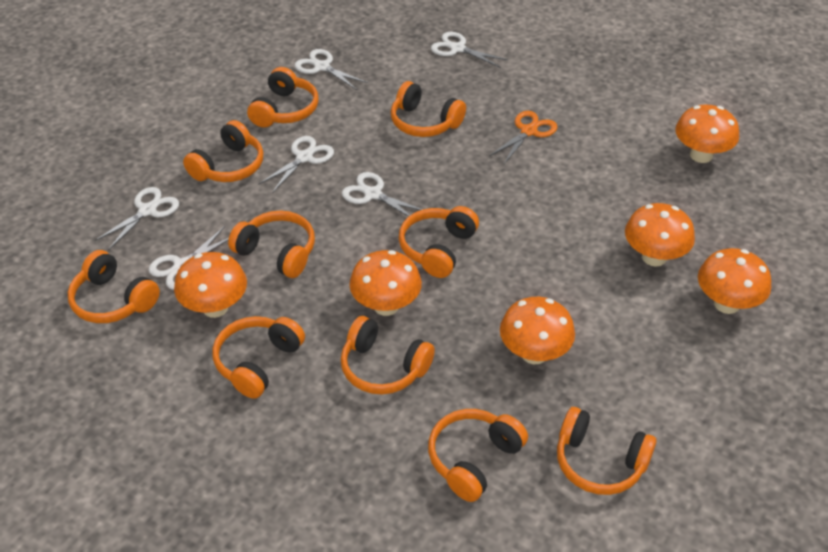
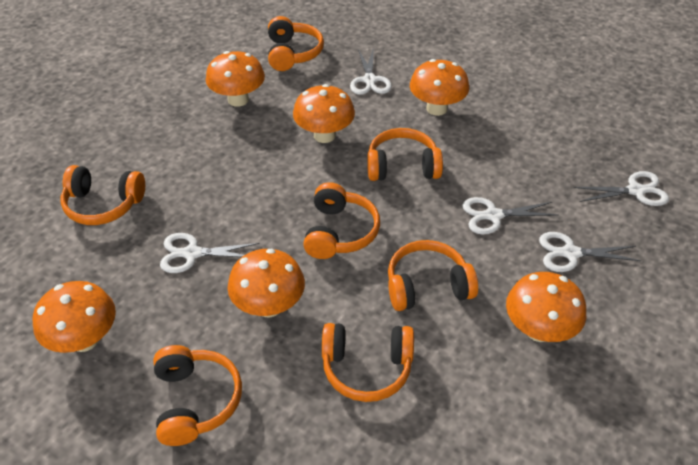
orange headphones: [68,250,160,323] [183,120,263,182] [212,316,305,399] [228,210,315,278] [247,67,319,127] [341,316,435,395] [391,81,466,137] [399,206,479,278] [428,409,528,502] [557,407,656,495] = 10 -> [61,165,145,225] [153,345,242,446] [268,16,324,71] [303,182,380,259] [322,323,414,402] [367,128,443,181] [388,240,478,311] = 7
orange scissors: [489,111,558,164] = 1 -> none = 0
white scissors: [94,187,179,250] [149,226,229,290] [258,136,334,193] [295,49,368,90] [342,172,423,217] [431,32,508,68] = 6 -> [160,233,260,273] [350,47,392,95] [462,197,558,234] [539,232,641,272] [574,171,669,206] = 5

